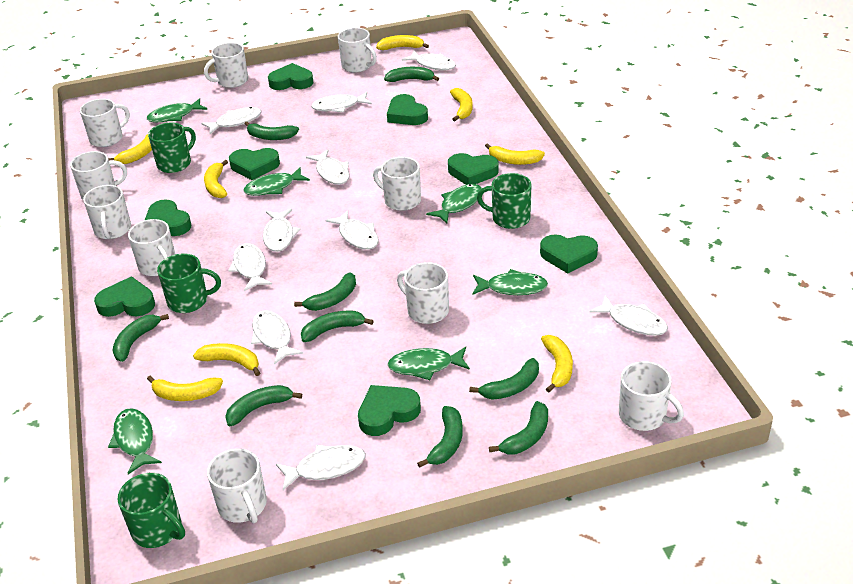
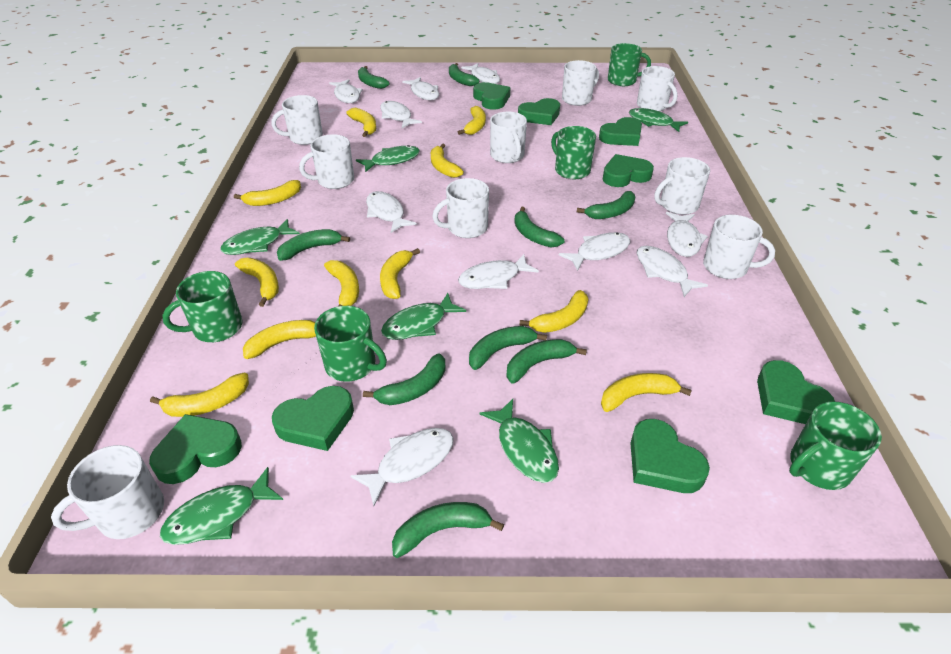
green mug: [118,473,185,548] [148,122,196,173] [157,253,221,313] [477,173,532,229] = 4 -> [162,271,243,342] [314,306,387,382] [551,126,596,179] [608,43,651,86] [789,401,882,490] = 5
white mug: [70,151,127,200] [80,99,130,147] [83,185,131,239] [128,219,175,276] [204,42,248,88] [207,449,267,523] [338,28,377,73] [373,157,421,211] [397,262,449,324] [619,361,684,431] = 10 -> [51,445,164,539] [272,95,323,145] [299,134,354,189] [432,178,489,238] [490,112,527,163] [562,60,599,106] [637,66,678,111] [655,157,710,215] [703,215,775,279] = 9
yellow banana: [108,134,152,164] [147,376,223,401] [193,343,260,376] [204,160,228,198] [376,35,429,50] [450,88,473,121] [485,143,545,165] [541,335,573,392] = 8 -> [150,373,249,417] [234,180,301,206] [235,258,279,307] [243,320,316,359] [324,260,359,306] [346,108,376,137] [380,248,420,299] [431,143,464,178] [458,106,486,135] [519,290,588,333] [601,373,692,412] = 11

